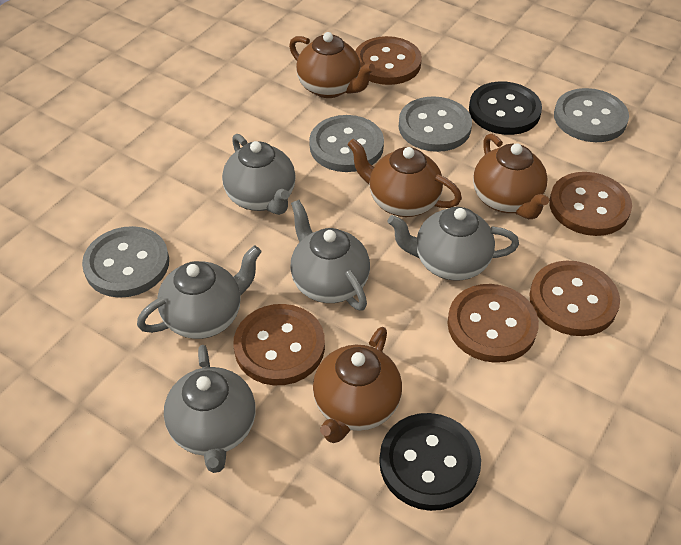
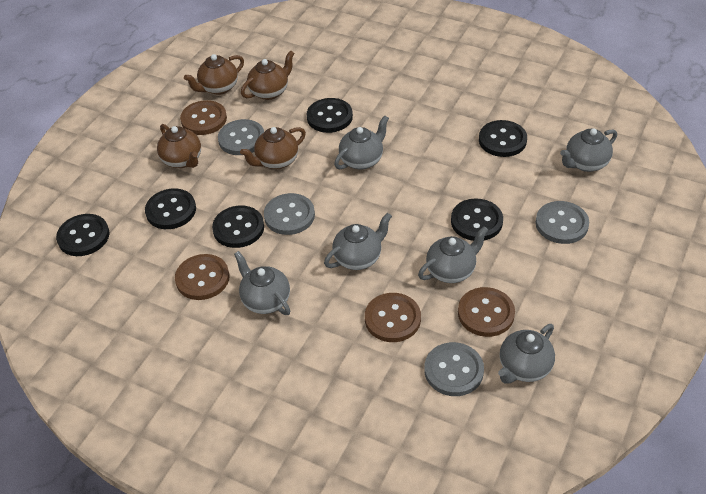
black button: [379,413,481,511] [469,81,542,135] = 2 -> [56,214,109,256] [145,189,196,229] [212,206,264,248] [307,98,353,133] [451,199,503,241] [479,120,527,157] = 6
brown button: [233,304,325,385] [355,36,422,85] [447,284,539,363] [529,261,620,336] [549,172,632,236] = 5 -> [175,254,229,300] [180,100,227,135] [365,293,421,342] [458,287,515,337] = 4
grey teapot: [137,246,261,339] [164,345,256,473] [222,134,296,215] [290,200,370,311] [388,207,519,281] = 5 -> [234,251,290,315] [324,213,392,270] [334,115,389,170] [418,226,488,283] [498,324,555,384] [560,128,617,172] = 6

